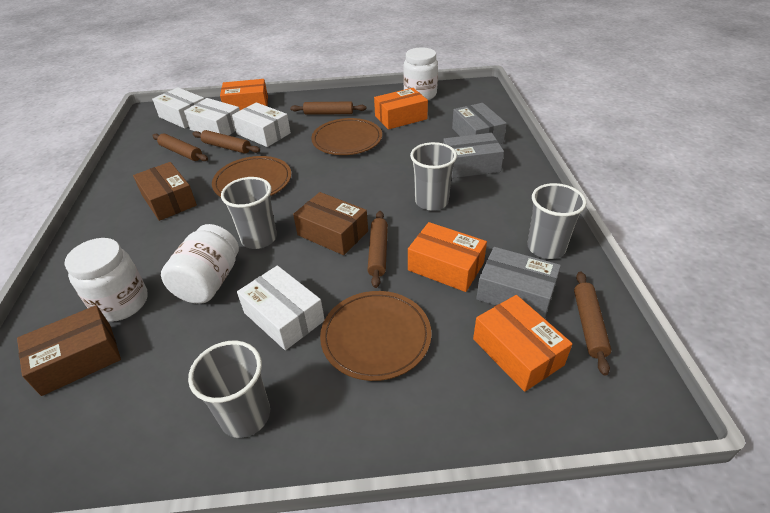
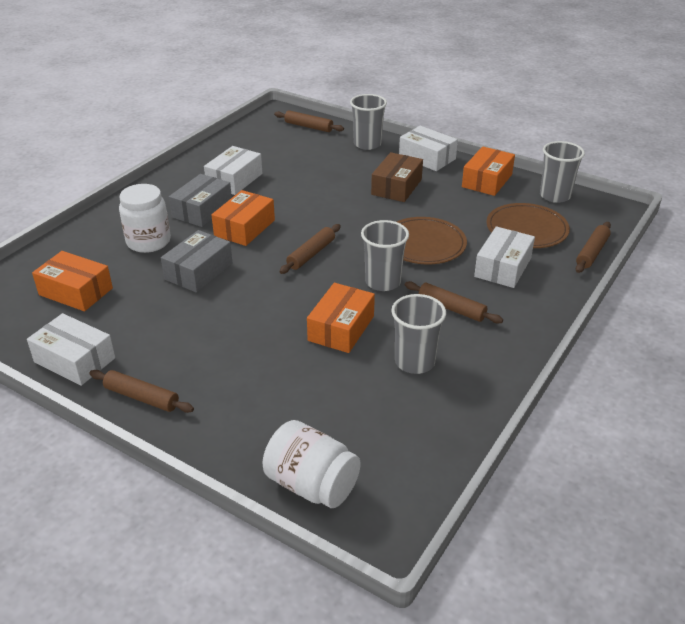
brown box: [17,305,121,396] [133,162,197,221] [293,192,368,255] = 3 -> [371,152,423,202] = 1
brown plate: [212,156,291,197] [311,118,382,155] [320,291,432,381] = 3 -> [397,217,467,264] [486,203,570,248] = 2
grey box: [443,133,504,178] [452,103,507,144] [476,247,561,319] = 3 -> [161,230,233,293] [169,174,232,227] = 2
white jar: [65,238,148,322] [161,224,239,304] [403,48,438,100] = 3 -> [119,184,171,253] [263,420,360,508] = 2

